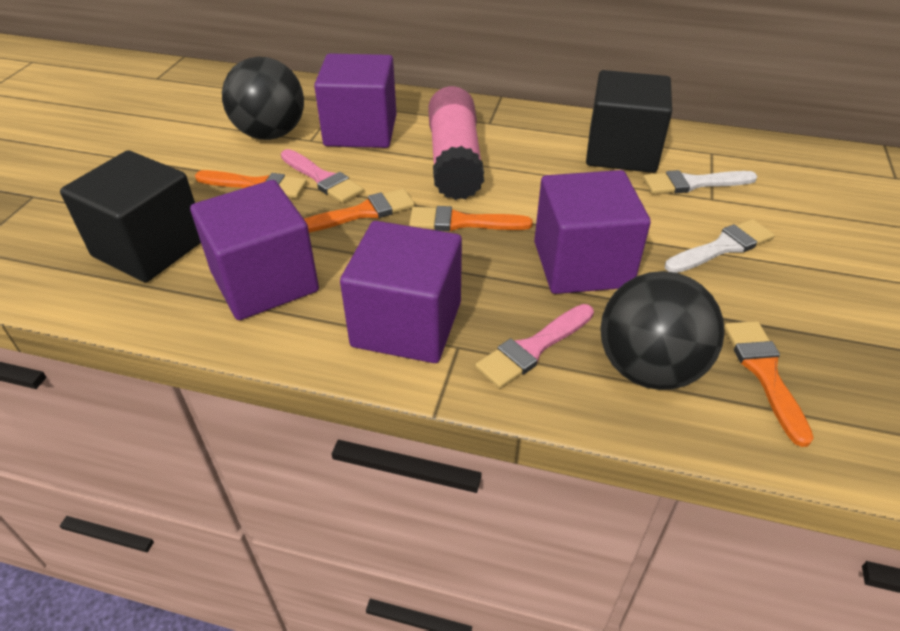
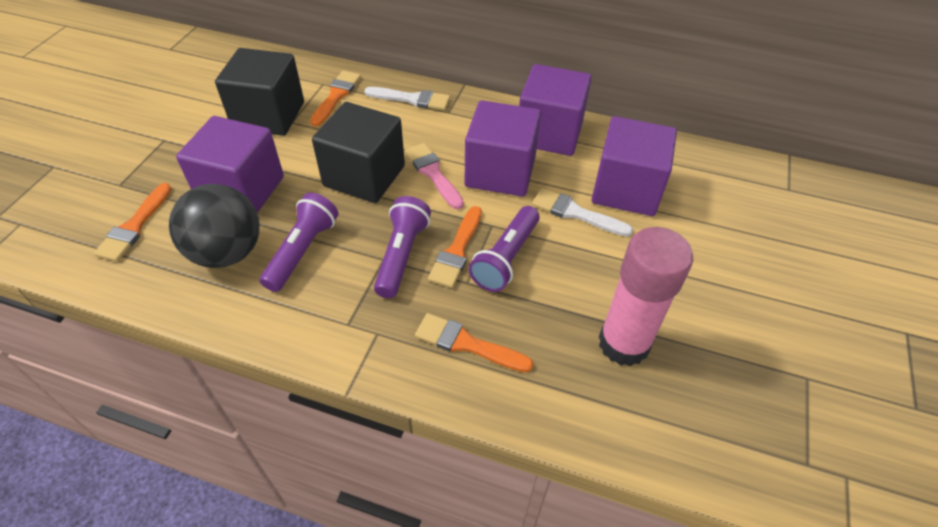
black ball: [222,57,304,140] [600,271,725,390] = 2 -> [169,184,260,268] = 1
pink brush: [281,149,364,203] [475,304,594,389] = 2 -> [405,143,464,209] = 1
purple flashlight: none = 0 -> [260,193,338,292] [374,196,431,298] [469,206,539,292] = 3

